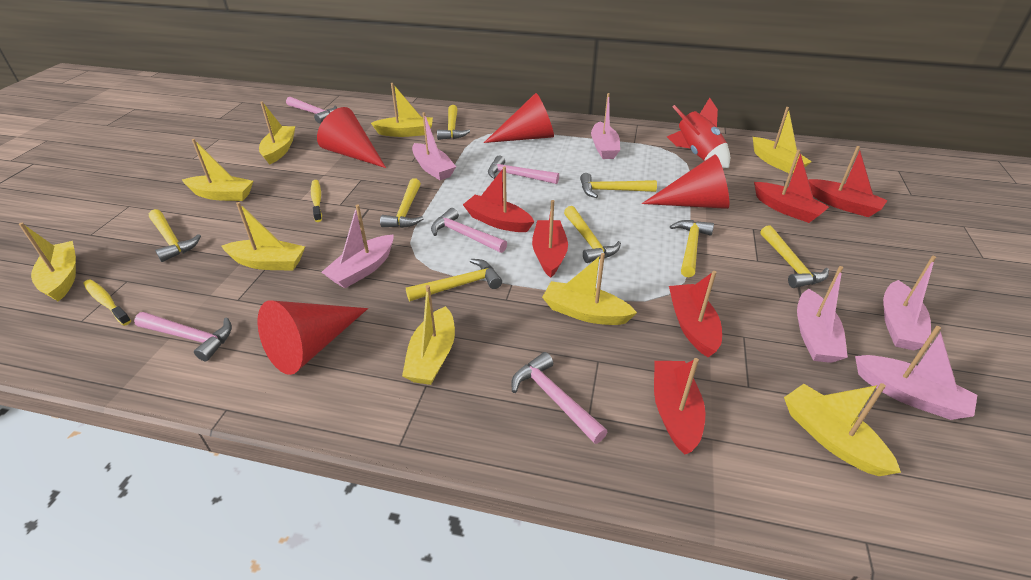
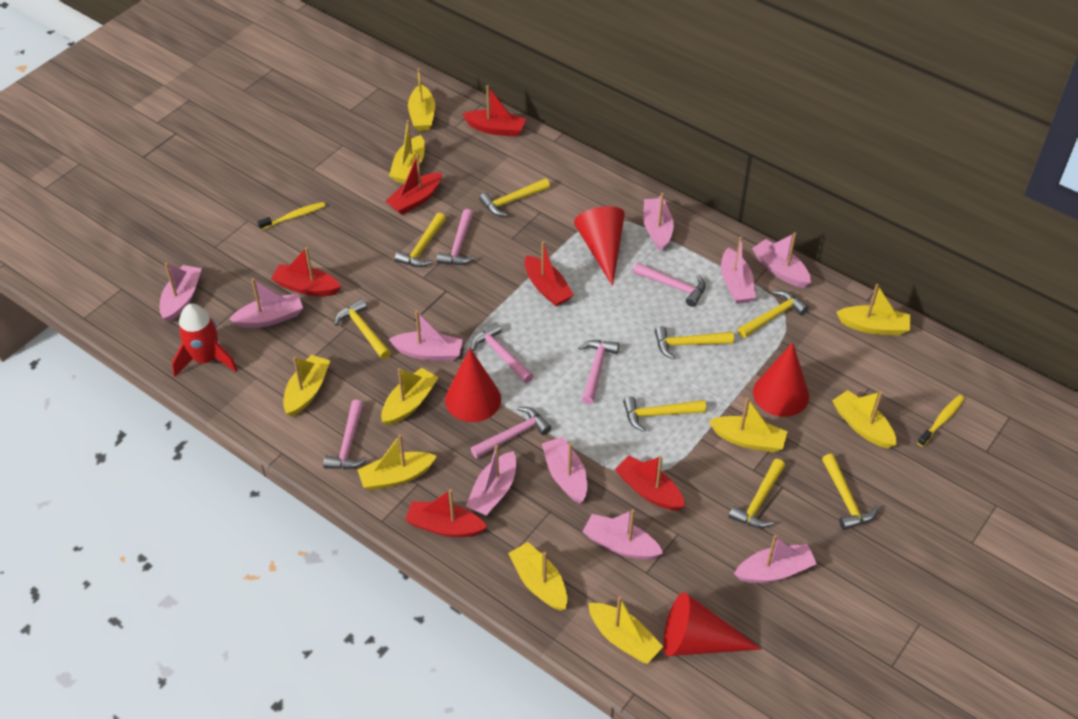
pink boat: [322,205,394,288] [412,112,456,180] [591,93,620,159] [797,266,848,363] [855,326,977,420] [883,256,936,350] = 6 -> [160,263,202,322] [229,278,303,328] [389,310,463,361] [466,445,516,516] [542,437,587,504] [582,509,663,560] [643,193,674,252] [721,236,756,304] [734,535,817,583] [752,232,811,288] = 10
pink hammer: [134,312,232,361] [286,97,337,123] [431,208,507,253] [488,155,559,184] [511,352,607,444] = 5 -> [323,400,367,469] [437,209,475,265] [471,407,551,459] [472,322,534,383] [579,340,619,405] [633,263,706,307] = 6
yellow boat: [19,223,76,302] [182,139,253,201] [221,202,305,271] [259,101,295,165] [371,83,433,137] [402,285,455,385] [542,253,637,325] [753,107,812,174] [784,383,901,476] = 9 -> [283,355,330,417] [358,434,437,490] [381,368,439,426] [389,120,425,184] [408,68,435,131] [508,542,567,611] [588,596,663,664] [709,397,787,452] [832,390,897,449] [836,284,910,335] = 10

